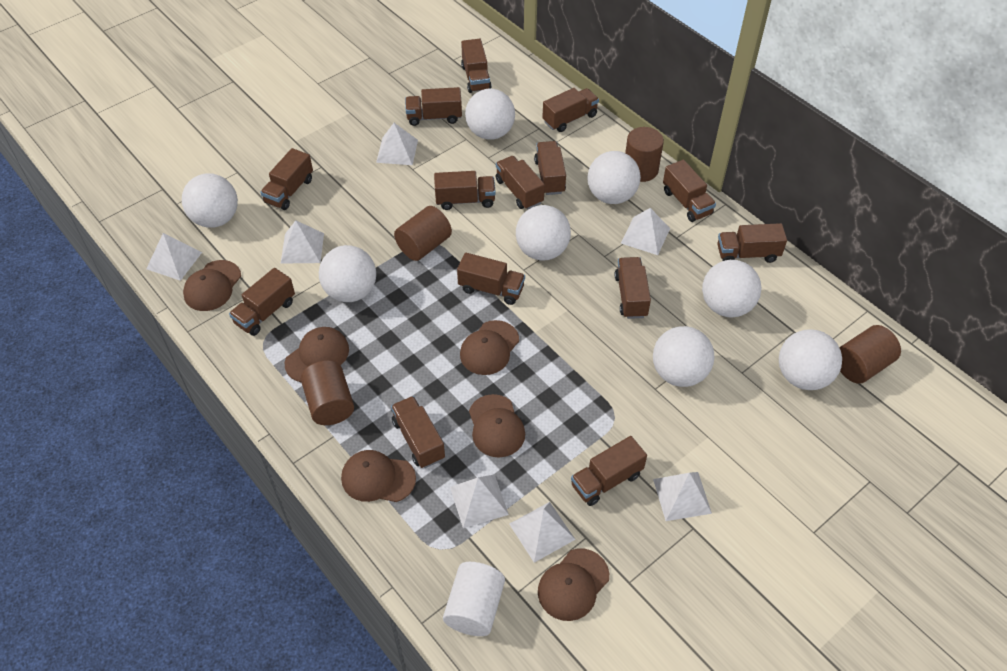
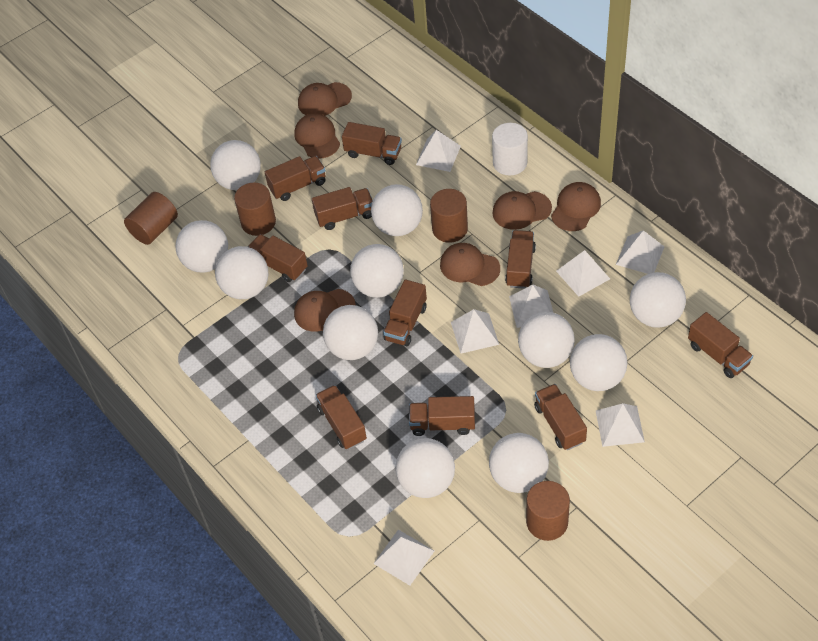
brown truck: [229,268,295,336] [260,148,313,210] [391,396,445,468] [405,87,462,126] [434,171,496,210] [457,253,525,305] [461,39,492,93] [496,156,545,209] [534,141,566,195] [542,88,599,132] [571,436,647,506] [615,257,651,319] [663,160,716,222] [717,223,787,263] = 14 -> [248,234,308,282] [265,156,326,201] [312,187,373,230] [315,385,367,449] [342,122,402,165] [383,279,427,346] [409,396,475,436] [505,230,536,289] [534,384,587,450] [688,312,753,378] = 10
white ball: [182,173,238,228] [319,245,376,302] [465,88,515,140] [516,205,571,260] [587,151,641,204] [653,326,715,387] [702,260,762,317] [779,329,842,390] = 8 -> [176,220,228,273] [210,140,261,190] [215,246,269,299] [323,305,378,360] [350,244,404,298] [371,184,423,236] [396,438,455,498] [489,433,549,493] [518,312,575,368] [570,334,627,391] [630,272,686,328] = 11

